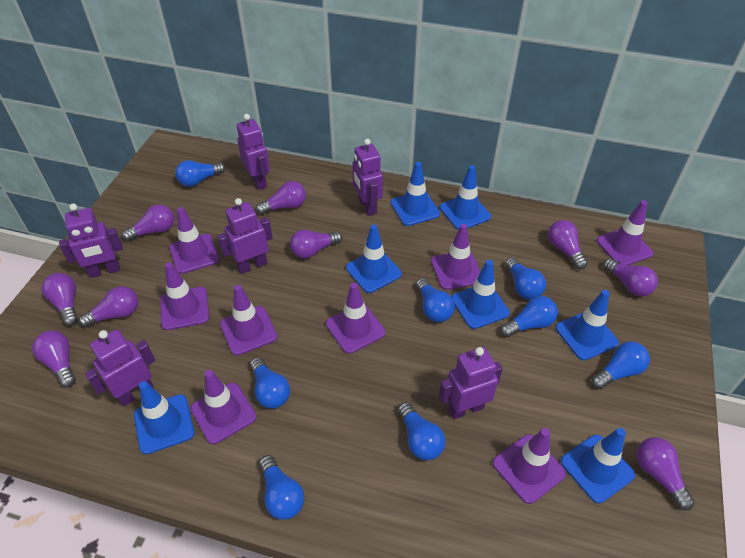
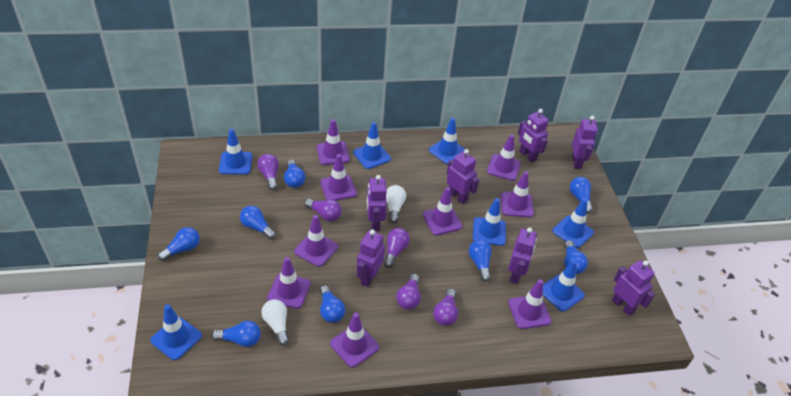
purple light bulb: [32,331,76,388] [42,273,78,326] [78,286,138,328] [122,204,174,241] [256,181,306,215] [290,229,342,259] [548,220,587,270] [603,258,658,296] [636,437,695,511] = 9 -> [257,154,279,190] [305,199,342,221] [384,228,410,268] [396,273,421,310] [433,289,458,326] = 5
purple robot: [59,204,123,278] [85,329,155,406] [217,198,273,274] [237,114,270,190] [352,139,383,216] [439,347,503,419] = 6 -> [357,230,385,287] [367,175,387,231] [447,149,479,204] [508,227,537,284] [518,109,549,162] [572,116,598,169] [612,260,655,316] = 7
purple traffic cone: [160,262,209,330] [169,207,219,274] [190,370,257,444] [220,285,277,356] [326,283,386,354] [431,224,480,290] [493,428,566,504] [596,200,653,265] = 8 -> [267,257,311,309] [294,215,338,267] [317,119,350,165] [320,154,357,201] [330,313,379,368] [423,187,462,236] [487,134,521,181] [501,171,534,218] [508,279,551,329] = 9
white light bulb: none = 0 -> [261,299,289,346] [386,185,406,223] = 2

